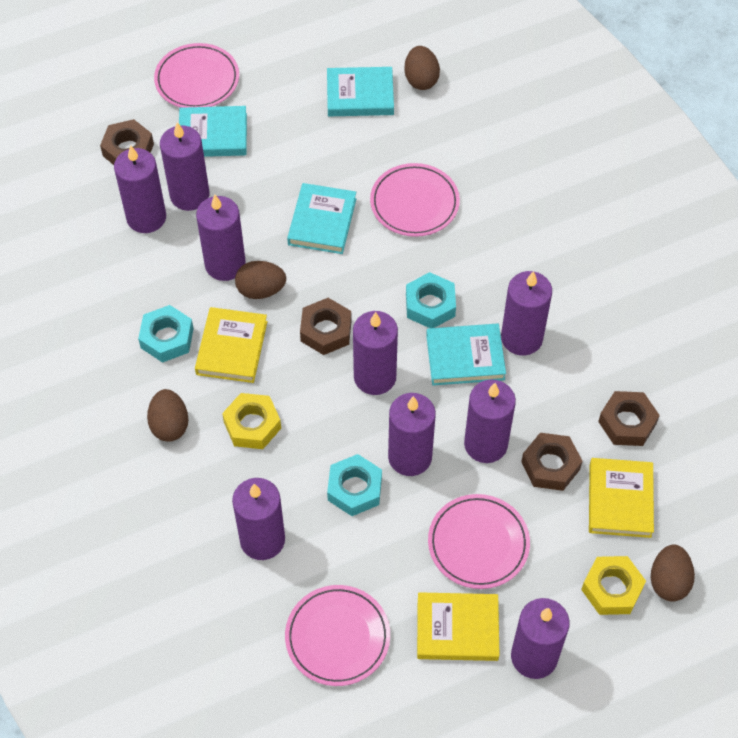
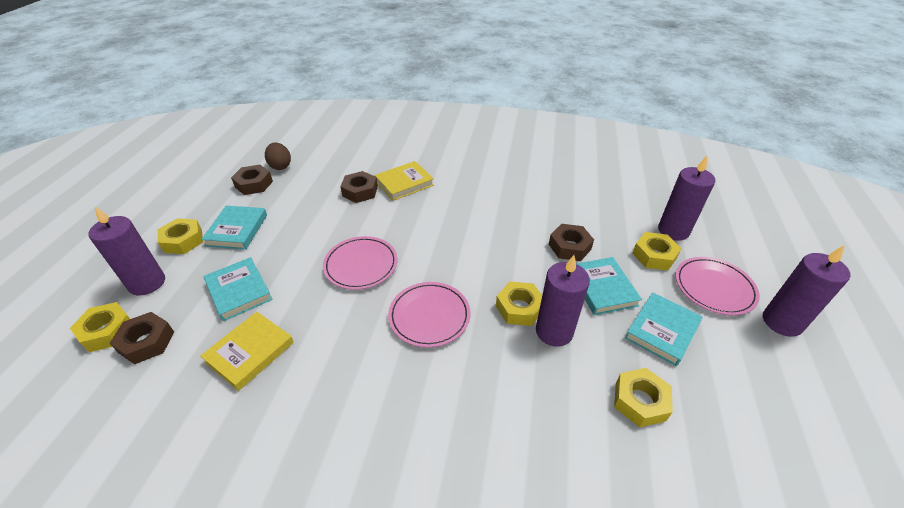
brown egg: [147,389,188,442] [235,261,286,299] [404,46,440,90] [651,544,695,601] = 4 -> [265,142,291,170] = 1
pink plate: [154,43,239,108] [285,585,390,686] [370,163,460,237] [428,494,530,589] = 4 -> [323,236,397,290] [388,282,470,348] [675,257,760,315] = 3
purple candle: [114,145,166,233] [160,122,209,211] [196,195,246,281] [232,478,285,560] [353,311,398,395] [388,393,436,476] [464,380,516,463] [501,271,552,356] [511,598,570,679] = 9 -> [88,206,165,296] [536,255,590,347] [658,156,715,241] [763,245,851,337] = 4
turquoise nut: [138,305,194,363] [327,454,382,516] [406,272,456,328] = 3 -> none = 0
yellow book: [195,307,268,383] [417,592,499,661] [589,458,654,538] = 3 -> [200,312,294,391] [375,161,434,201] = 2
yellow nut: [222,393,281,449] [581,556,646,615] = 2 -> [70,302,130,352] [158,218,203,254] [496,281,542,326] [614,368,673,427] [632,232,682,270] = 5

